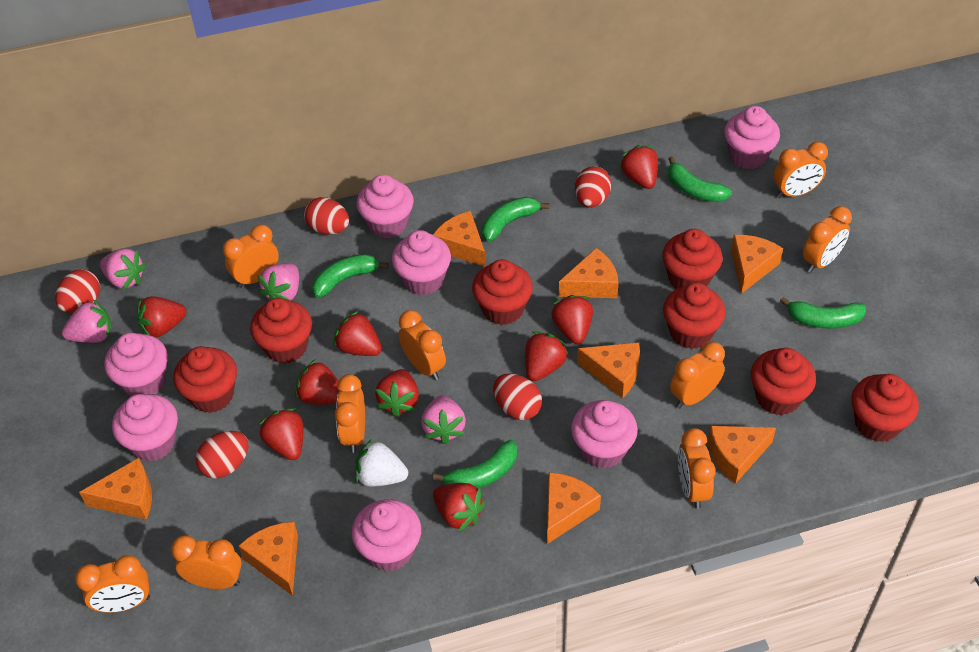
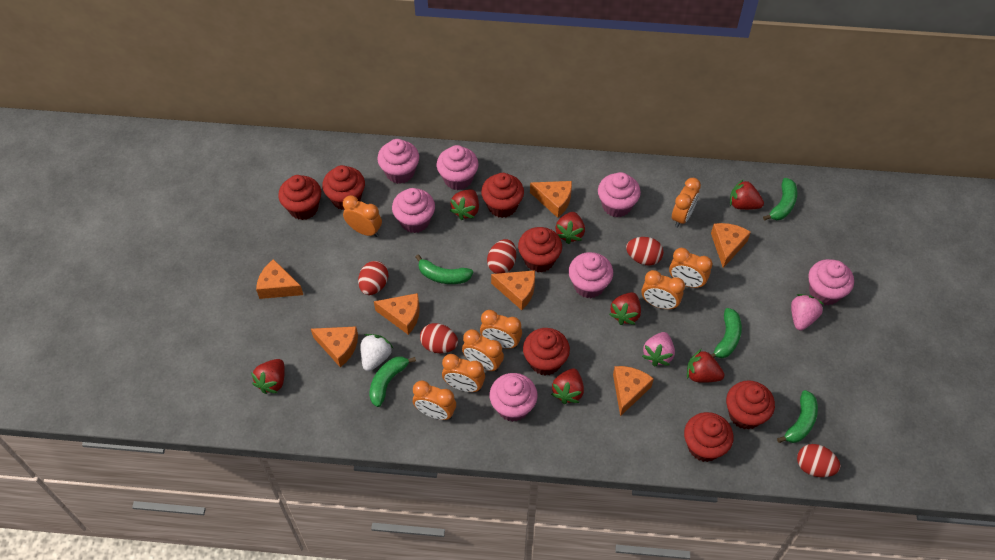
orange cheese: [79,458,152,520] [239,522,298,596] [433,211,486,267] [547,472,601,544] [559,248,618,298] [577,342,640,398] [708,426,776,484] [731,235,783,294] = 8 -> [256,259,303,299] [311,327,358,367] [374,293,420,335] [491,270,535,310] [530,181,572,218] [613,366,654,416] [711,223,751,268] = 7
orange clock: [75,555,150,613] [171,535,242,589] [223,224,279,288] [334,374,365,453] [398,310,446,380] [670,342,725,408] [678,428,716,509] [774,142,828,198] [803,206,852,273] = 9 -> [343,195,382,237] [413,381,456,420] [442,354,485,392] [462,329,504,372] [480,310,522,349] [641,270,685,310] [669,248,712,288] [672,178,701,228] = 8
pink strawberry: [62,299,112,343] [100,249,146,290] [258,263,299,301] [421,395,466,445] = 4 -> [642,332,675,366] [791,294,823,331] = 2
red strawberry: [137,296,187,337] [258,408,303,460] [295,359,340,405] [333,311,382,356] [375,369,419,417] [433,483,486,532] [525,332,568,381] [551,295,593,344] [619,145,658,189] = 9 -> [251,359,285,394] [450,189,479,220] [551,368,584,404] [555,212,585,244] [609,292,641,325] [687,349,724,383] [730,179,764,210] = 7

